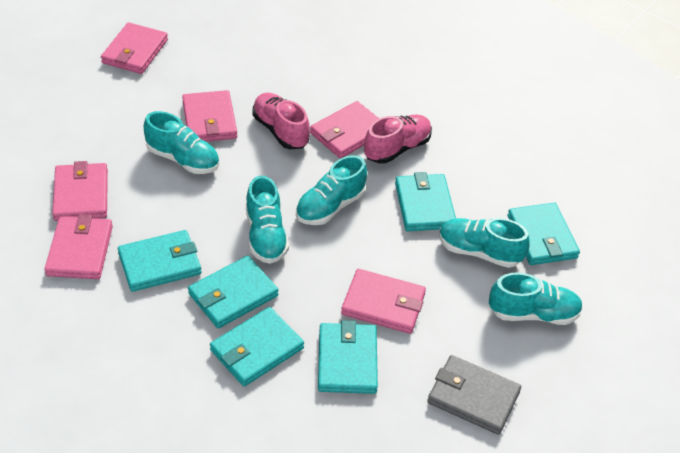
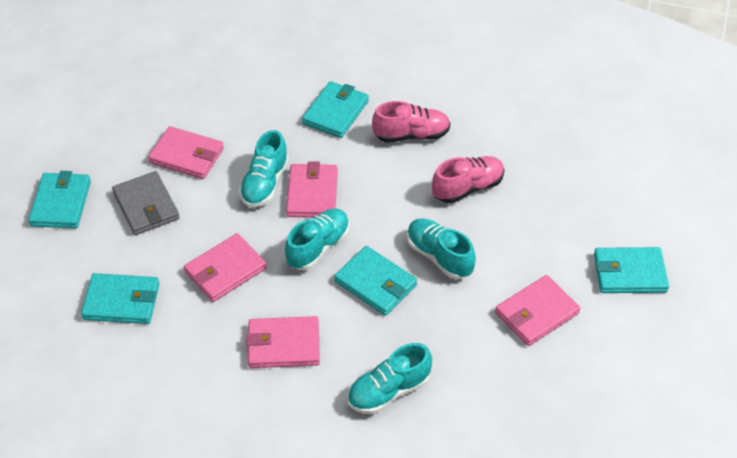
pink wallet: [44,214,113,279] [52,161,108,221] [101,22,168,74] [182,90,237,142] [310,101,379,158] [341,269,426,334] = 6 -> [148,126,224,179] [184,233,267,302] [246,316,320,368] [286,161,338,218] [495,275,581,346] = 5
turquoise shoe: [144,111,219,174] [246,176,289,264] [296,155,367,225] [439,218,530,268] [489,272,583,325] = 5 -> [239,130,289,207] [285,209,350,270] [347,343,432,414] [407,218,476,279] = 4
turquoise wallet: [118,230,201,292] [188,256,279,328] [210,307,304,386] [318,320,378,394] [395,172,456,231] [508,203,580,265] = 6 -> [28,171,91,228] [81,273,160,324] [302,81,369,138] [334,246,417,316] [594,247,669,293] = 5

